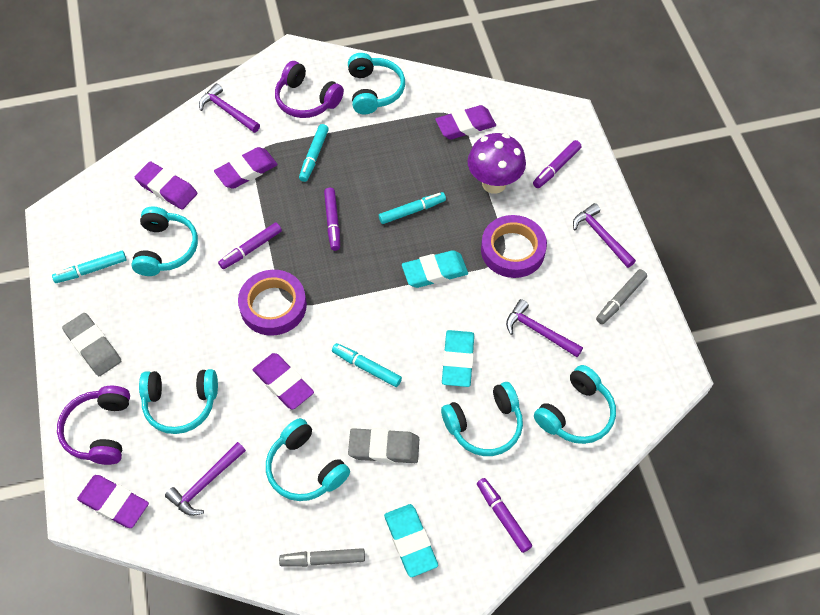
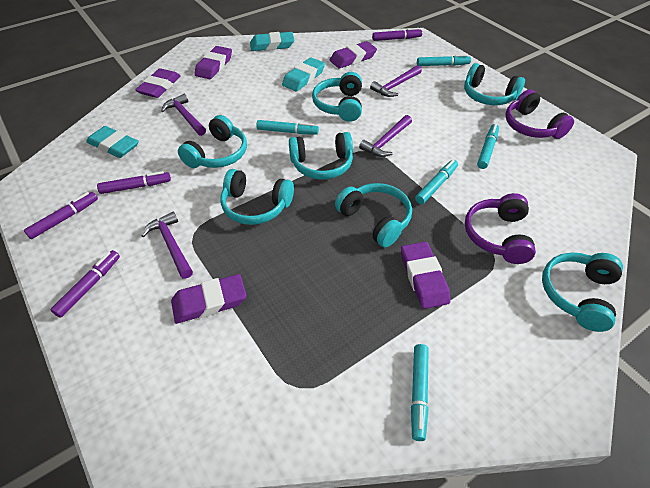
grey eraser: [62,313,121,376] [348,428,419,463] = 2 -> none = 0
grey marker: [279,548,365,567] [596,269,647,324] = 2 -> none = 0
purple mushroom: [468,133,526,194] = 1 -> none = 0
purple tape: [238,270,307,336] [481,215,547,278] = 2 -> none = 0
turquoise headphones: [131,207,198,276] [139,369,218,434] [266,418,350,501] [348,53,405,114] [441,382,523,456] [534,365,616,444] = 6 -> [178,115,247,168] [221,169,294,225] [289,132,353,180] [312,72,362,122] [335,183,412,247] [464,63,525,105] [542,253,623,332] = 7
turquoise marker: [52,251,127,283] [299,124,329,182] [332,343,402,387] [379,192,446,224] = 4 -> [256,120,319,135] [411,344,429,441] [415,160,458,204] [417,55,471,66] [477,124,499,169] = 5

